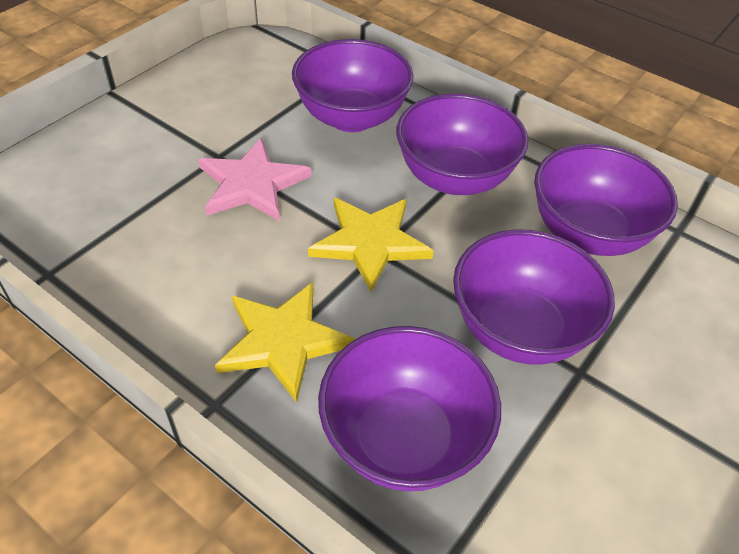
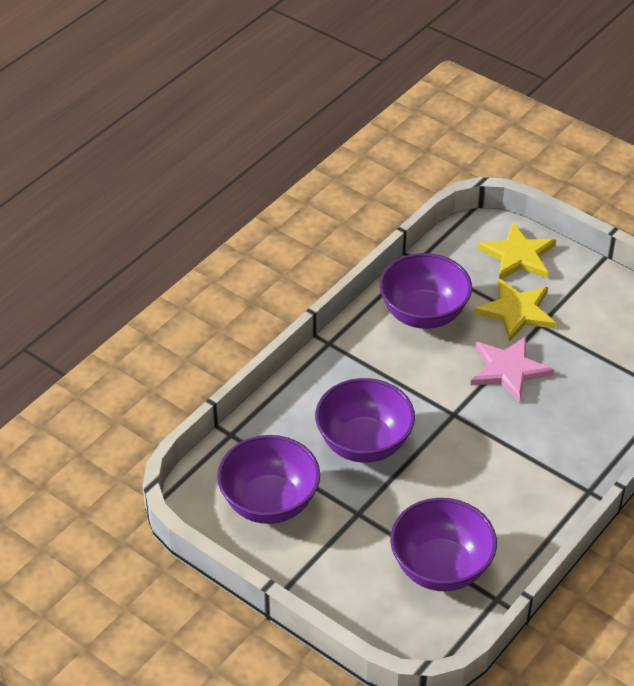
purple bowl: [292,39,414,132] [318,326,501,491] [396,93,528,195] [453,229,615,365] [534,144,678,256] = 5 -> [217,435,320,524] [315,378,415,463] [379,253,472,329] [390,498,497,591] = 4

